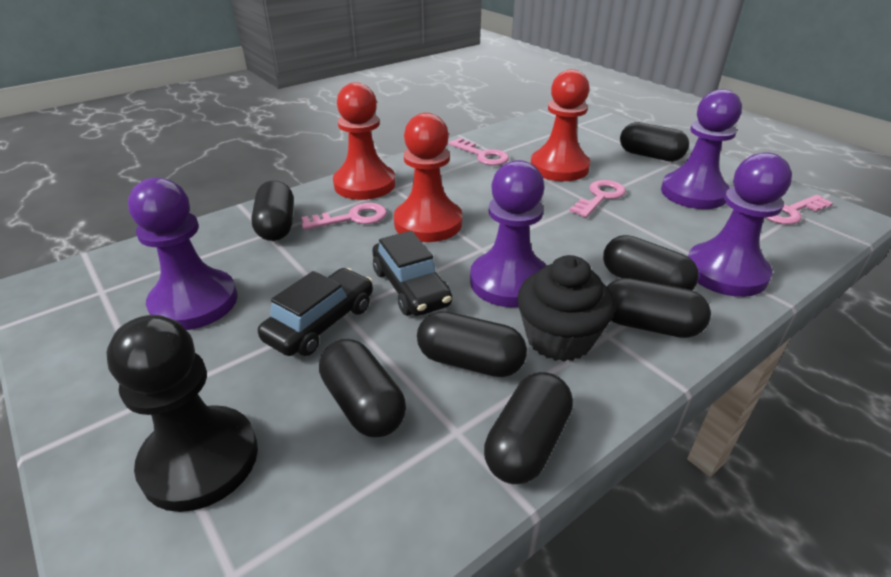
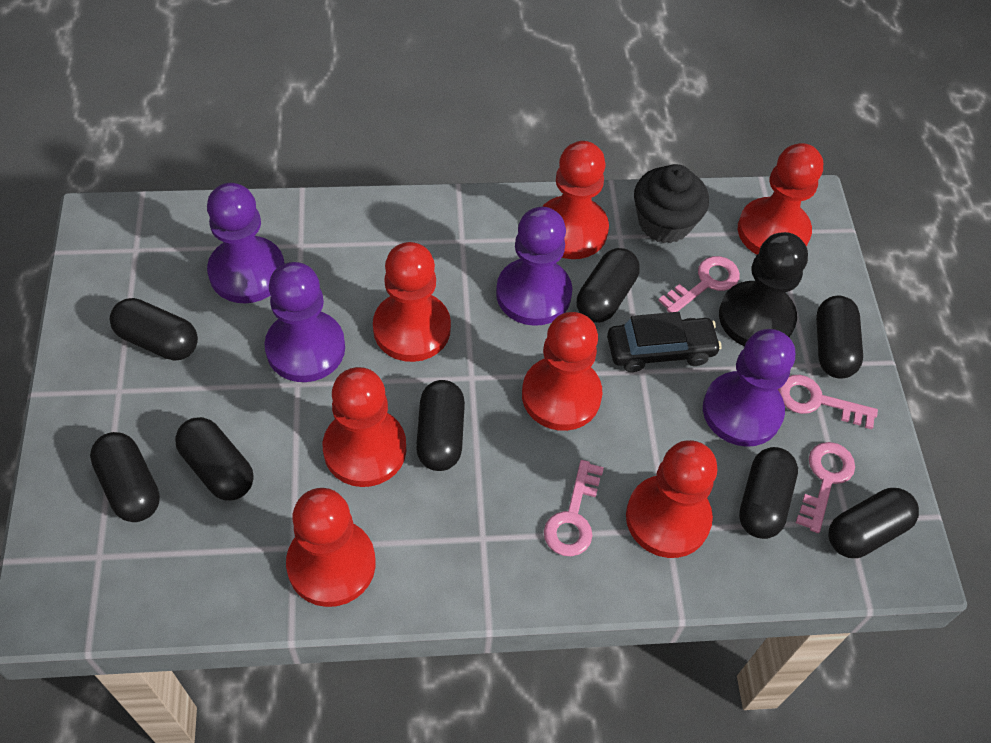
black capsule: [251,181,294,241] [319,339,406,438] [417,311,527,377] [484,372,573,484] [603,235,699,290] [607,278,711,338] [620,122,689,161] = 7 -> [90,432,160,522] [110,298,198,361] [175,417,254,501] [416,380,465,471] [577,248,640,323] [739,447,798,539] [816,296,863,378] [829,488,919,558] = 8
black car: [258,268,373,356] [372,231,452,316] = 2 -> [607,312,722,372] = 1
red pawn: [333,82,395,200] [394,113,462,242] [531,69,590,181] = 3 -> [286,488,376,607] [323,367,406,487] [373,242,451,362] [522,312,603,431] [542,141,609,259] [626,440,717,558] [738,143,823,255] = 7

